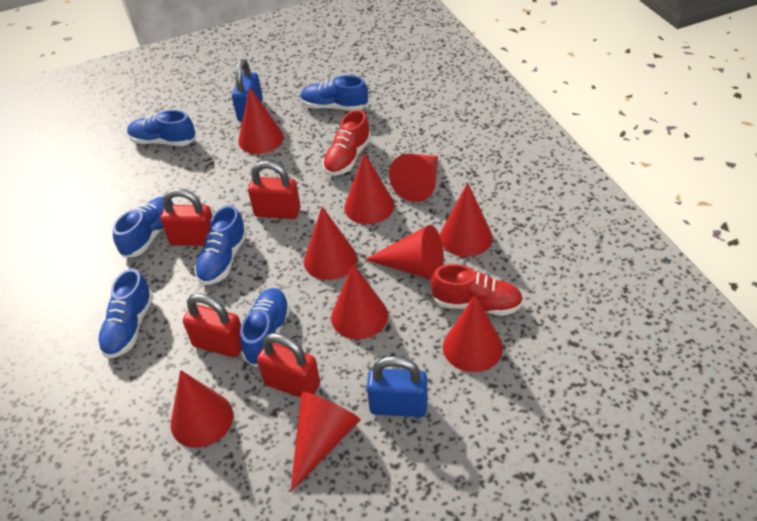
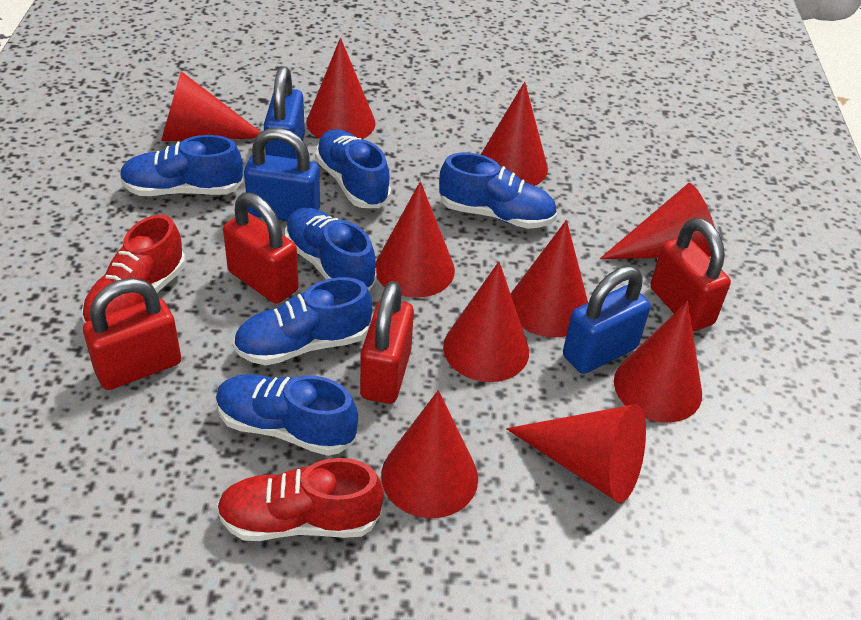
blue padlock: [232,59,263,122] [367,356,428,417] = 2 -> [244,128,320,221] [264,66,305,159] [563,266,651,374] = 3

